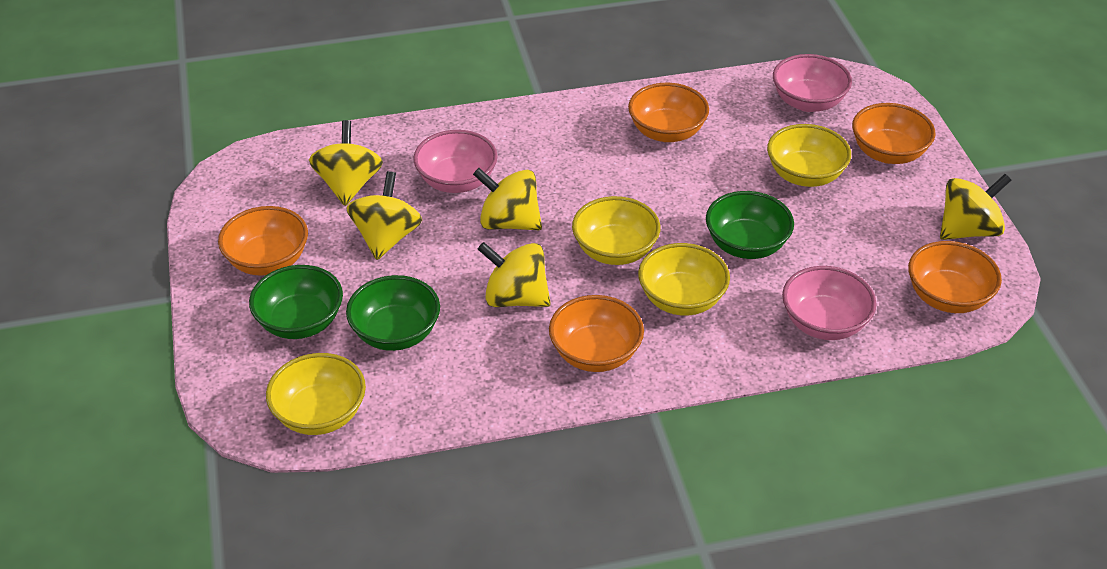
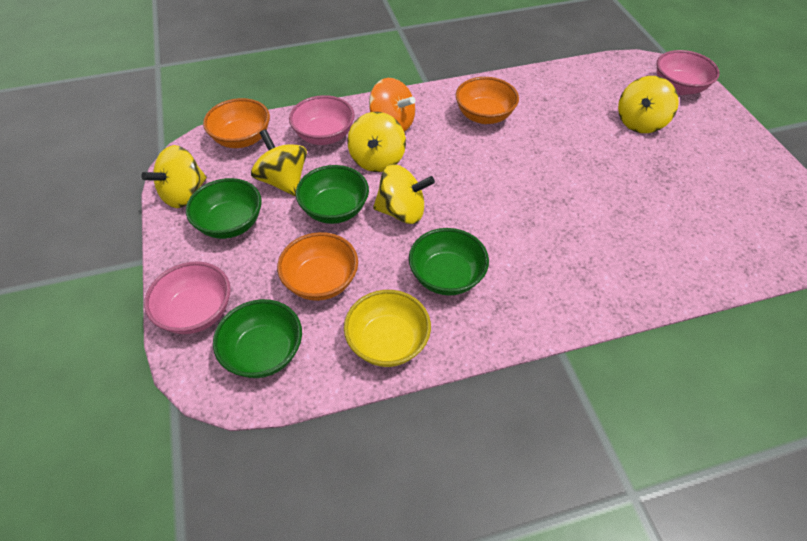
green bowl: [249,265,343,339] [346,275,440,351] [706,191,794,259] = 3 -> [186,178,262,239] [213,299,302,378] [296,165,369,224] [409,228,489,295] = 4
orange bowl: [218,206,308,276] [549,295,644,372] [628,83,709,142] [852,103,936,164] [908,241,1002,313] = 5 -> [203,98,270,148] [277,232,358,301] [456,77,519,124] = 3
orange spinning top: none = 0 -> [369,78,415,132] = 1
yellow bowl: [266,353,366,435] [572,196,660,265] [638,243,730,316] [767,124,851,187] = 4 -> [344,290,431,367] = 1

